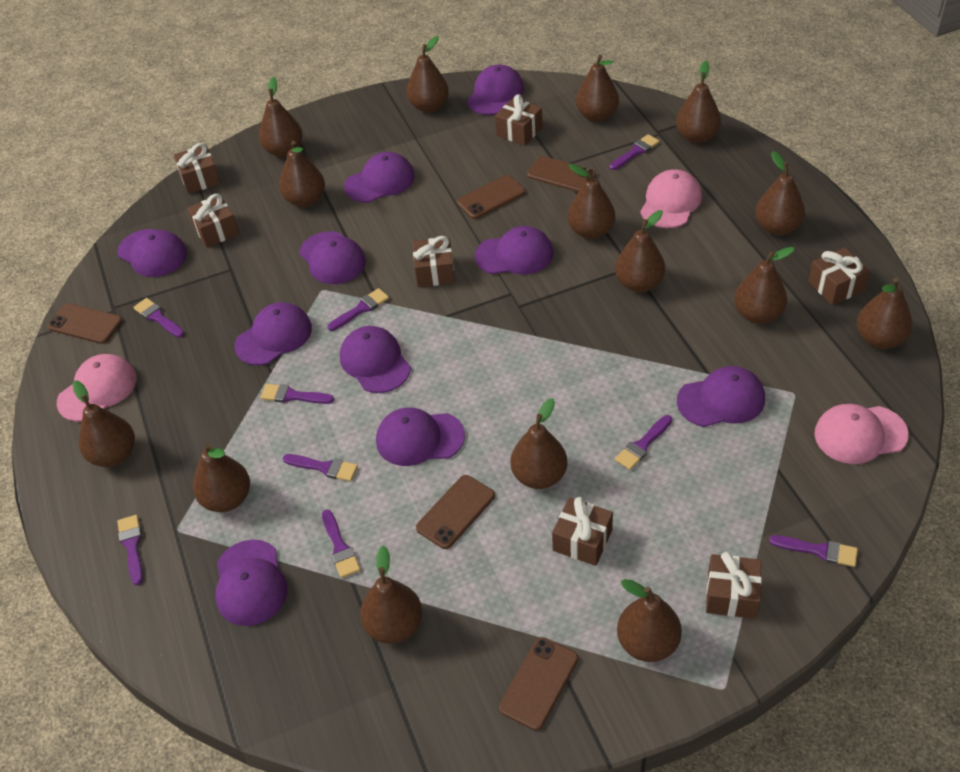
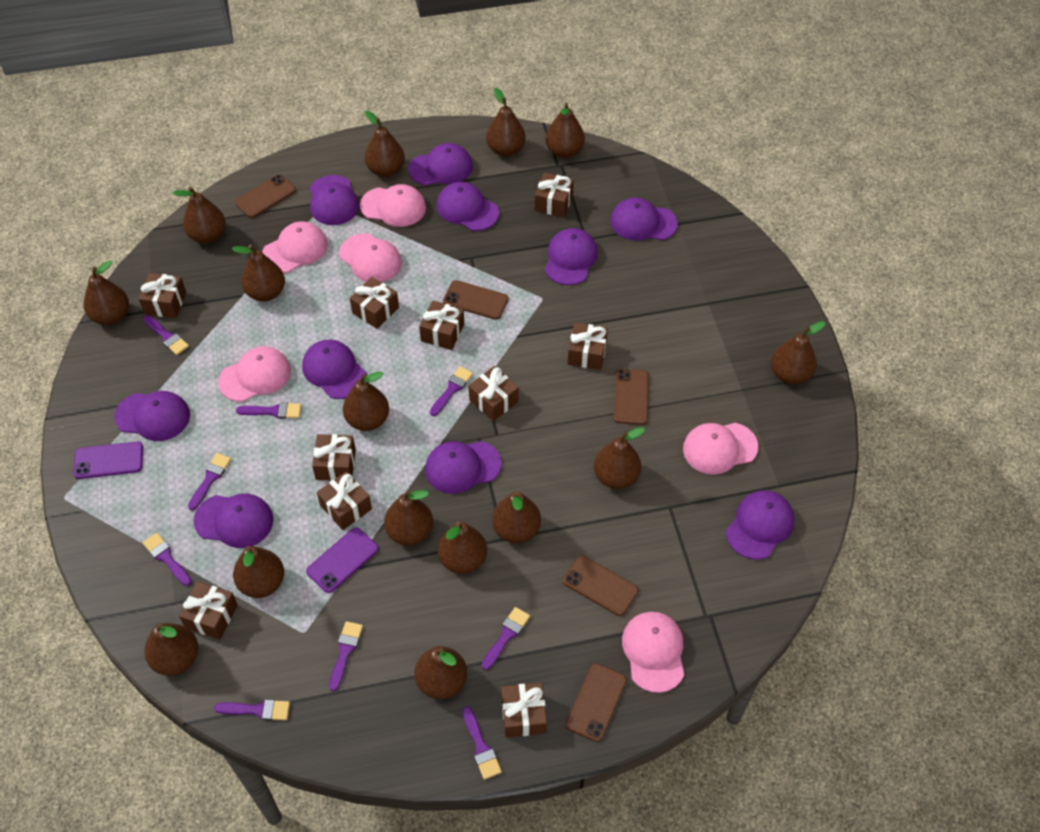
brown gift: [174,143,221,194] [187,194,239,248] [413,236,455,287] [495,94,543,146] [552,497,613,566] [706,552,762,619] [808,247,870,305] = 7 -> [139,273,186,318] [179,581,238,639] [312,434,356,481] [317,471,372,530] [350,277,399,329] [419,301,464,350] [469,366,519,421] [501,683,547,738] [534,172,574,218] [567,322,608,370] = 10
pink cap: [57,354,137,422] [640,169,702,228] [814,404,909,464] = 3 -> [218,346,291,402] [262,221,328,273] [339,233,402,282] [360,184,426,227] [622,612,684,693] [683,423,758,475] = 6
purple phone: none = 0 -> [73,441,143,479] [306,527,379,593] = 2

